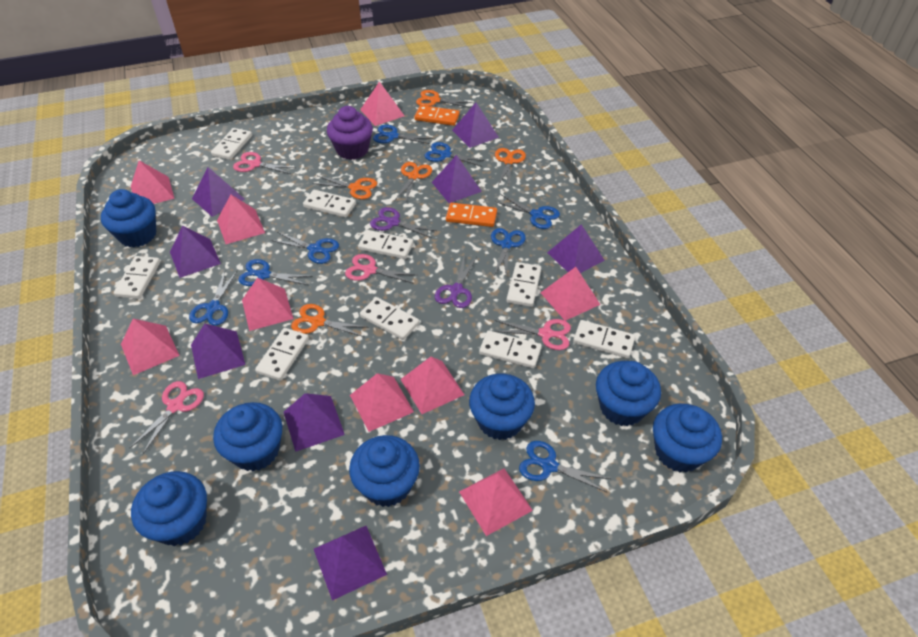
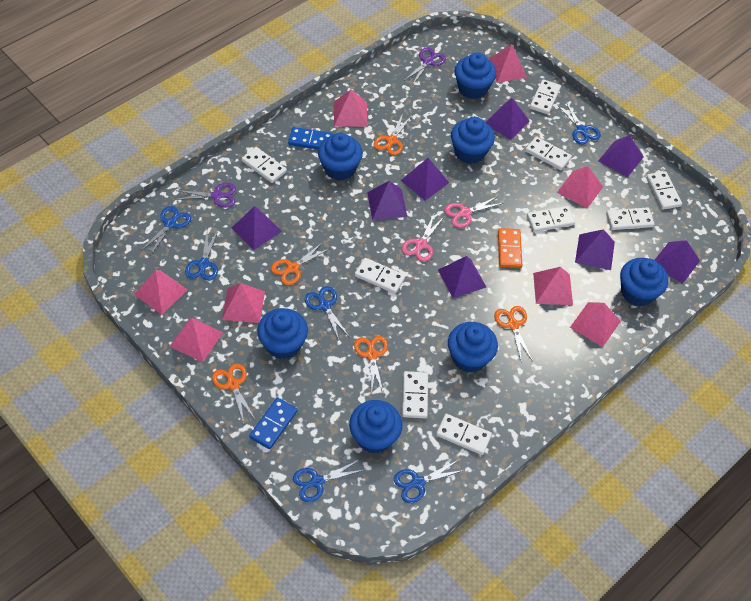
blue domino: none = 0 -> [249,397,298,449] [288,127,334,149] = 2
blue scissors: [189,271,237,326] [238,259,313,286] [271,232,339,264] [373,125,433,144] [425,142,486,167] [491,228,526,278] [495,194,560,229] [519,441,611,492] = 8 -> [141,206,191,256] [185,231,218,281] [293,459,364,502] [305,286,349,340] [394,460,465,503] [558,102,601,144] = 6
orange domino: [414,105,460,126] [446,203,497,227] = 2 -> [498,228,522,268] = 1
pink pyramid: [121,319,180,375] [131,160,175,204] [217,195,265,244] [242,277,294,331] [350,373,414,432] [360,81,405,126] [401,357,465,414] [459,468,533,536] [540,267,601,321] = 9 -> [134,270,188,315] [169,317,223,362] [222,283,265,323] [334,89,367,127] [489,44,527,83] [533,267,573,305] [557,166,603,209] [570,302,621,347] = 8
pink scissors: [130,381,204,454] [233,152,296,174] [345,254,417,284] [493,319,571,350] = 4 -> [402,215,444,262] [444,196,504,228] = 2
purple cupcake: [327,106,373,160] = 1 -> none = 0

